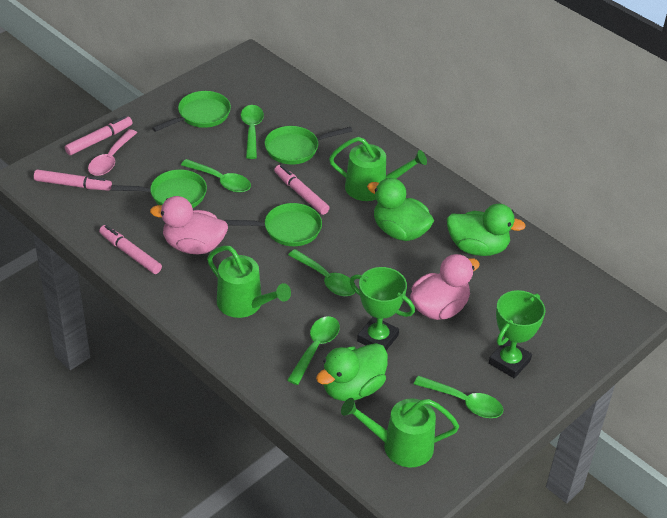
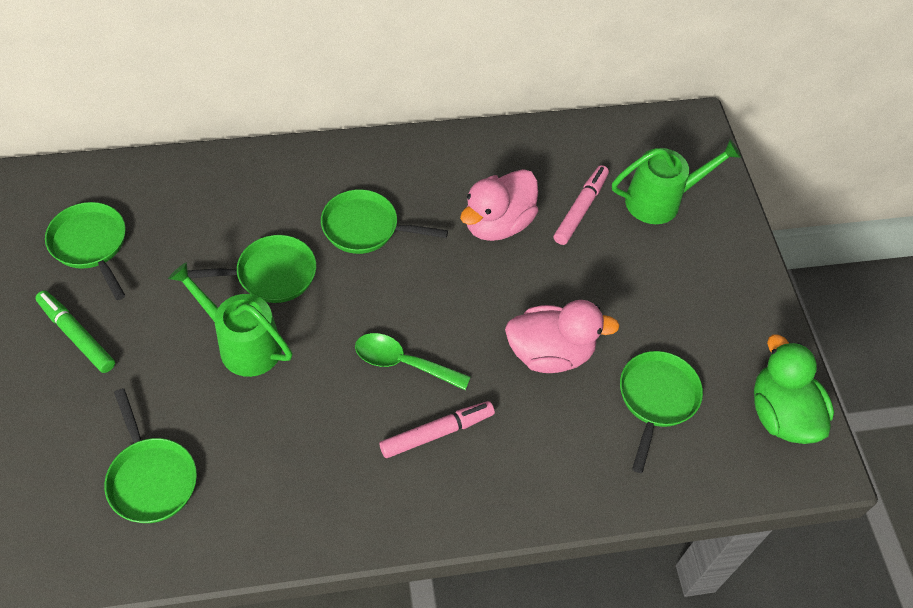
green duck: [316,343,388,401] [367,178,434,241] [447,204,526,256] = 3 -> [754,334,834,444] = 1
green marker: none = 0 -> [35,290,115,373] = 1
green pan: [111,170,207,208] [152,91,231,132] [225,203,322,246] [265,126,352,165] = 4 -> [45,202,126,300] [104,388,197,523] [188,235,316,303] [321,189,448,254] [620,351,703,473] = 5
green spoon: [181,159,251,193] [241,105,264,159] [287,316,340,385] [288,249,355,296] [414,376,503,418] = 5 -> [355,333,471,390] = 1
green trophy: [350,267,415,350] [489,290,545,378] = 2 -> none = 0
green watering can: [207,246,291,318] [329,137,427,201] [341,398,459,468] = 3 -> [168,262,292,377] [612,139,741,224] = 2
pink marker: [34,169,112,191] [65,116,133,155] [99,225,162,274] [274,165,329,215] = 4 -> [380,401,495,458] [554,165,609,245] = 2
pink spoon: [88,129,137,176] = 1 -> none = 0

